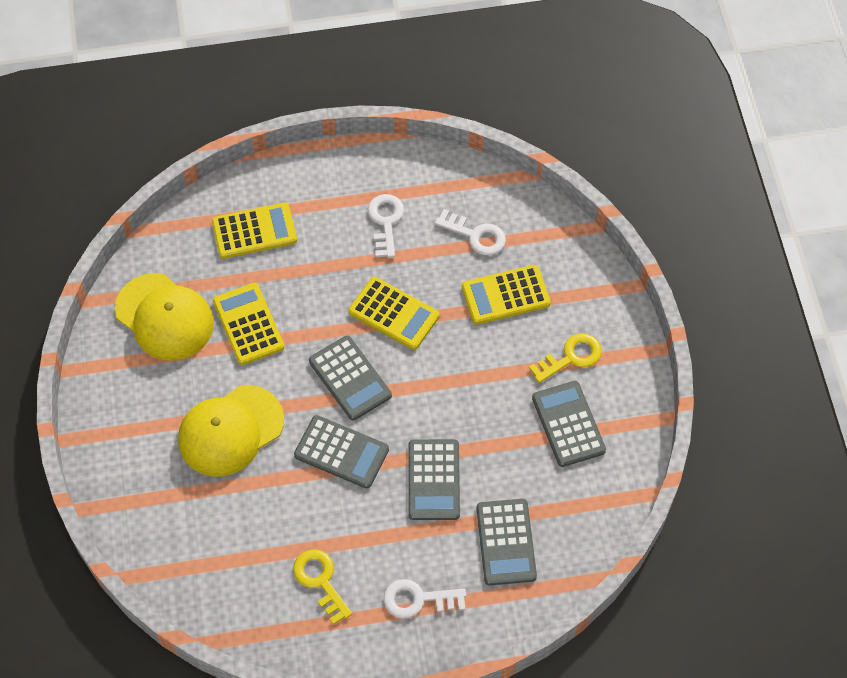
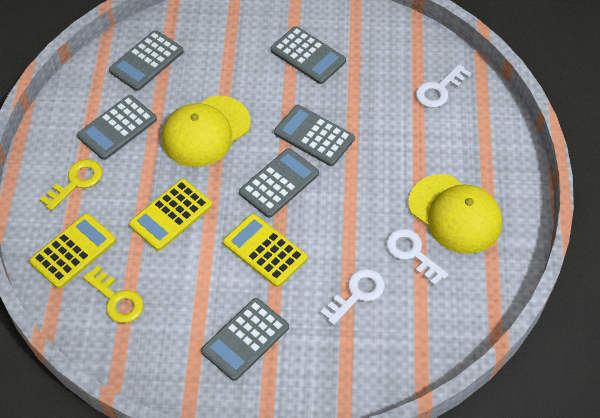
grey calculator: [294,415,389,489] [309,336,392,421] [408,439,460,520] [476,499,537,585] [532,381,606,467] = 5 -> [77,95,157,160] [109,30,184,91] [201,298,289,381] [239,148,319,218] [271,26,346,84] [274,105,355,166] = 6
yellow calculator: [212,202,297,259] [213,283,284,365] [349,277,440,350] [462,265,551,324] = 4 -> [29,213,116,289] [129,179,212,251] [223,214,307,287] = 3

